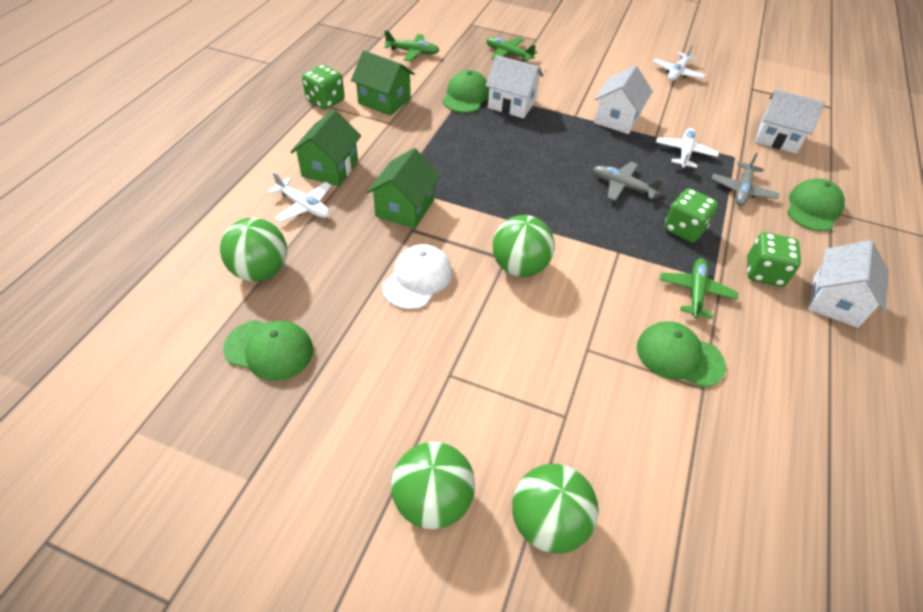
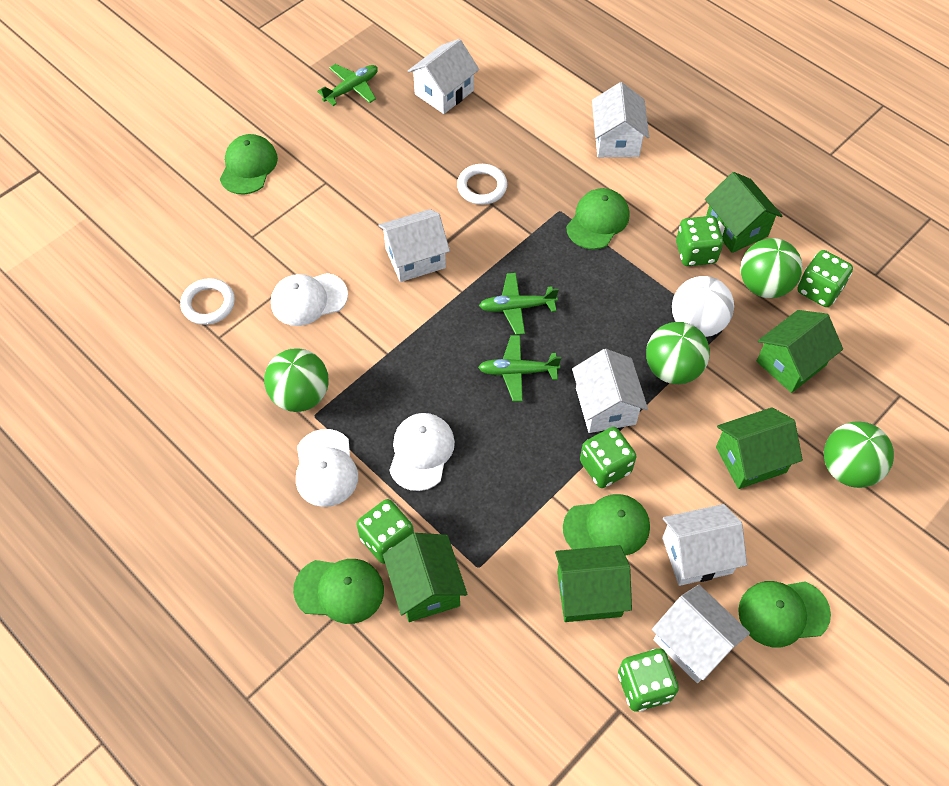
green cap: [223,320,313,381] [443,70,489,113] [637,321,726,387] [787,179,845,231] = 4 -> [220,134,278,194] [293,559,384,624] [563,494,650,556] [566,188,630,249] [738,581,831,647] = 5
green dice: [302,64,345,110] [664,188,718,243] [747,232,801,287] = 3 -> [356,499,414,564] [580,427,637,488] [618,649,679,711] [676,216,723,266] [797,250,853,307] = 5
green house: [290,109,361,186] [351,50,415,116] [367,148,440,229] = 3 -> [383,533,467,622] [555,545,632,622] [705,172,782,253] [716,407,803,489] [757,310,843,393] = 5
grey plane: [593,162,664,201] [711,153,779,206] = 2 -> none = 0
white ball: none = 0 -> [672,276,734,337] = 1
white cap: [382,244,452,309] = 1 -> [271,273,348,326] [296,429,358,507] [389,413,455,491] = 3
white house: [486,55,544,118] [594,65,653,134] [755,89,825,154] [808,240,889,328] = 4 -> [378,209,450,282] [408,39,479,114] [572,349,648,433] [592,82,649,157] [652,584,750,683] [662,504,747,586] = 6
white plane: [267,171,332,222] [653,44,706,81] [656,128,719,168] = 3 -> none = 0
white ring: none = 0 -> [180,278,235,325] [457,164,507,205] = 2

